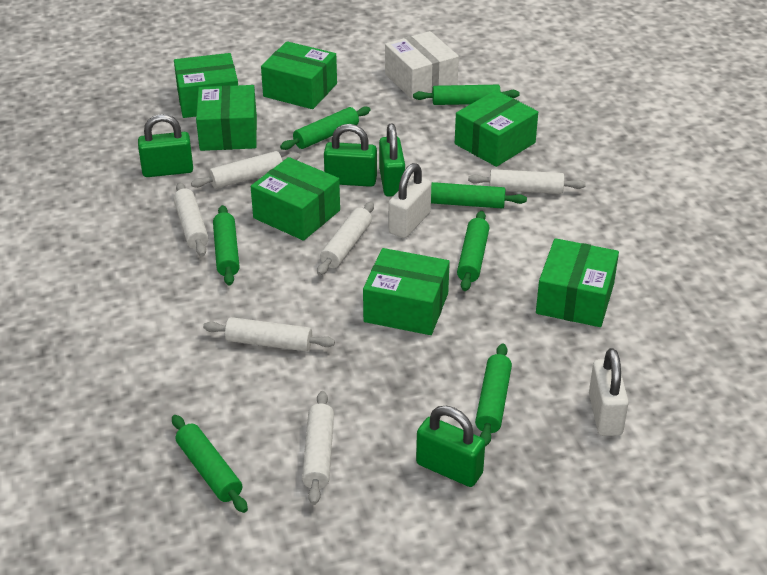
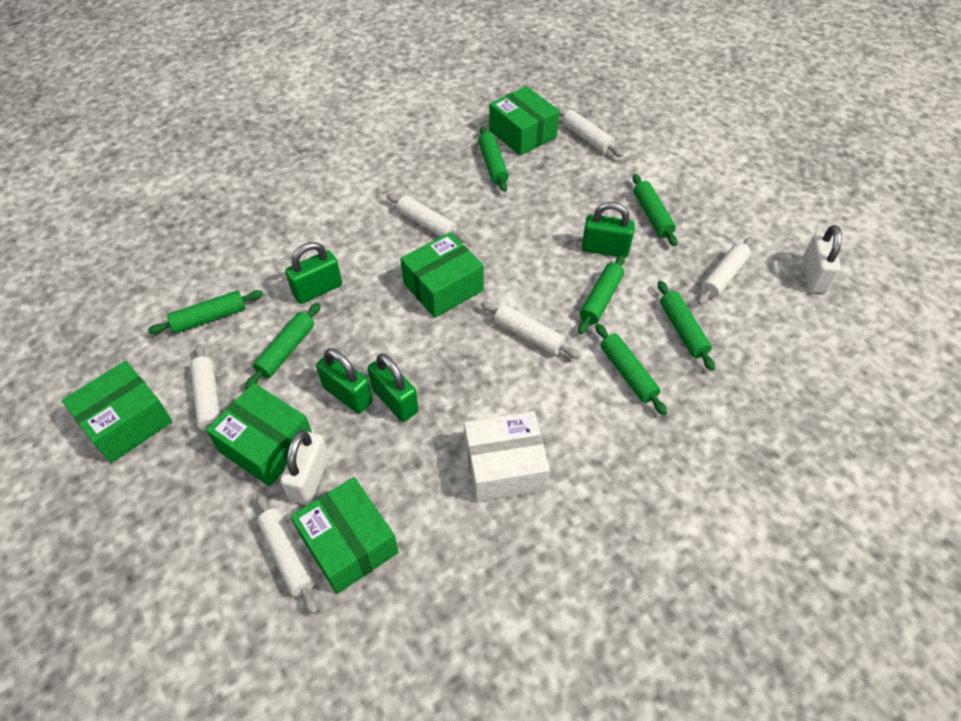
green box: [174,53,238,118] [196,85,257,151] [251,157,340,241] [261,41,337,109] [363,248,450,335] [455,90,538,167] [536,238,619,327] = 7 -> [62,361,173,463] [206,383,312,486] [291,477,399,594] [400,232,484,318] [489,86,559,156] = 5

